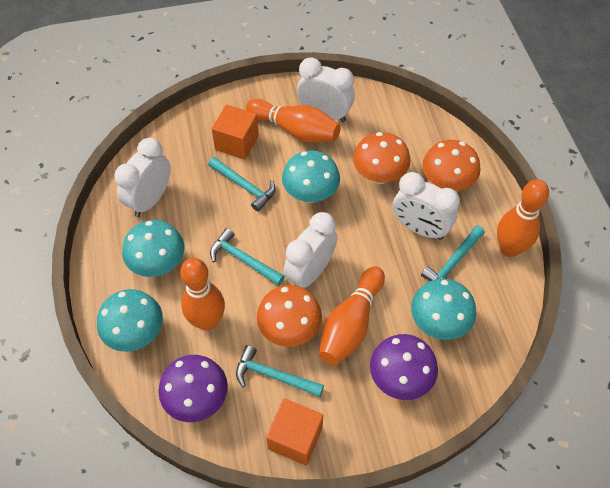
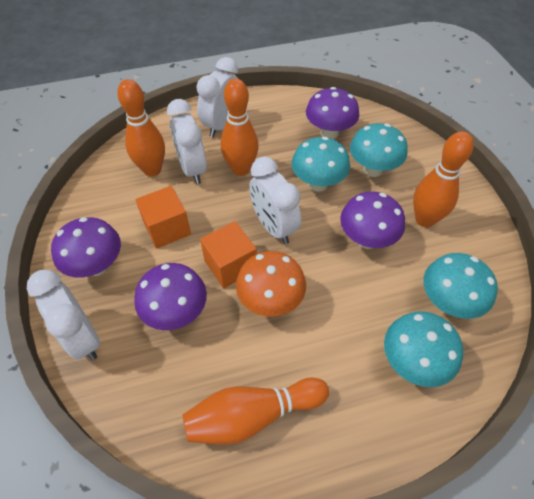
orange mushroom: [257,285,322,347] [353,132,410,184] [422,140,481,191] = 3 -> [236,251,306,317] = 1
purple mushroom: [158,355,228,422] [370,334,438,400] = 2 -> [51,217,121,278] [134,263,207,330] [306,87,359,139] [340,192,405,249] = 4
turquoise hammer: [208,157,275,212] [210,228,285,286] [236,345,324,397] [421,225,485,281] = 4 -> none = 0

